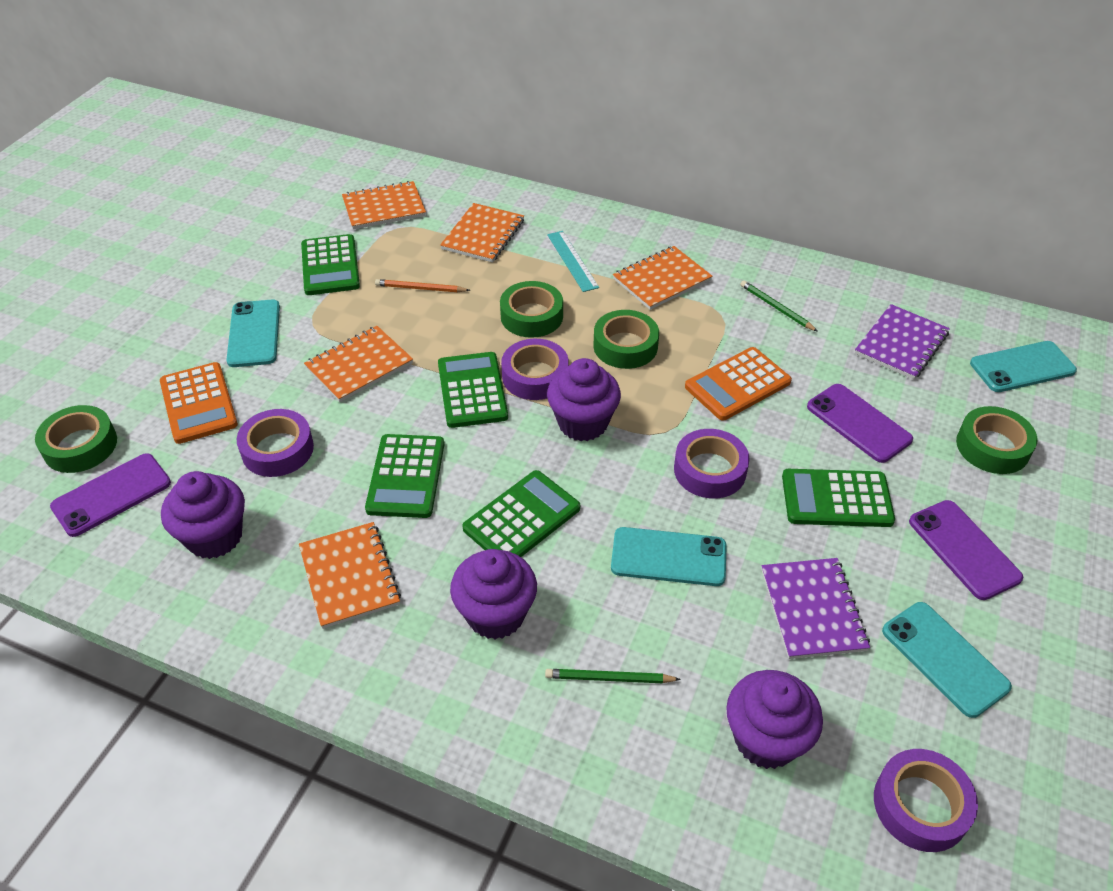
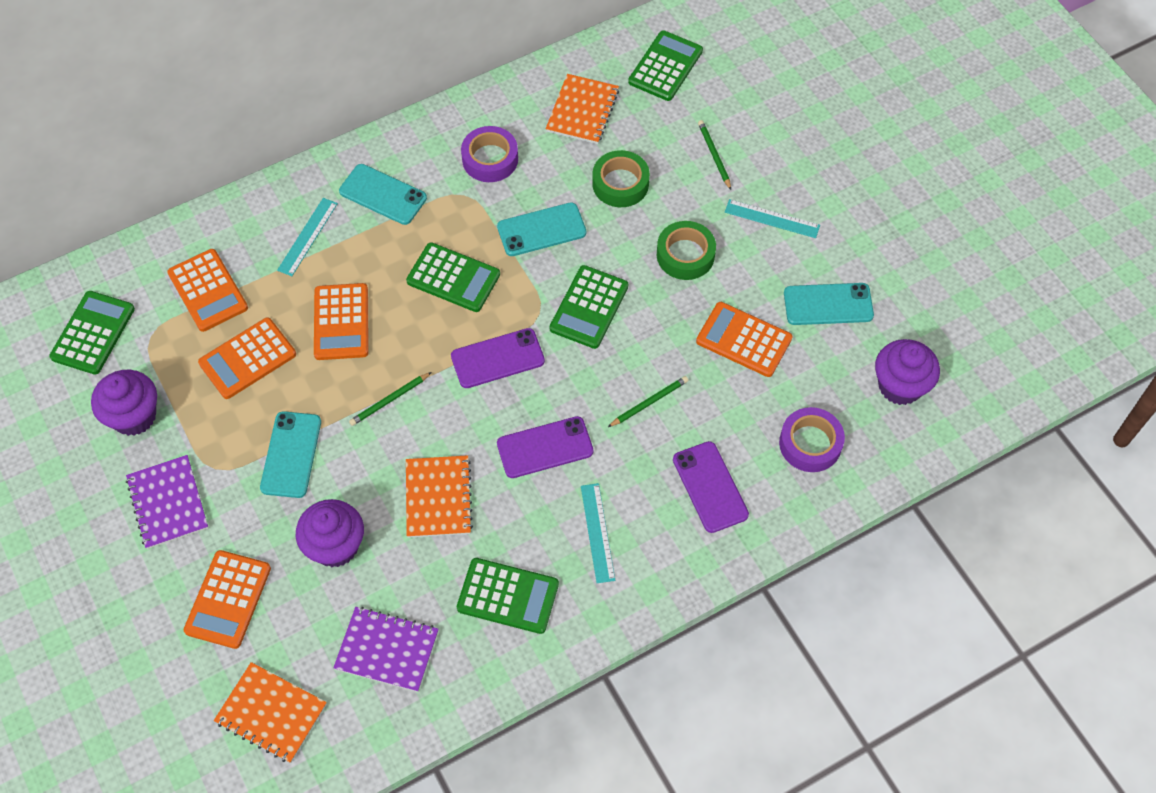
green pencil: [545,669,681,683] [740,281,818,332] = 2 -> [349,372,432,426] [608,376,688,427] [698,120,731,190] = 3
green tape: [35,405,117,473] [500,281,563,338] [593,310,659,369] [956,406,1037,474] = 4 -> [592,150,650,207] [657,221,716,280] = 2
orange calculator: [160,362,238,444] [685,347,792,421] = 2 -> [167,249,248,332] [184,550,271,649] [198,317,296,399] [314,283,369,360] [696,302,792,377] = 5
orange notebook: [299,522,401,629] [304,326,413,402] [342,181,426,229] [440,203,524,262] [613,246,712,310] = 5 -> [214,662,327,763] [406,455,473,538] [546,74,619,144] = 3
orange pencil: [375,279,470,292] = 1 -> none = 0
purple cupcake: [161,471,245,559] [450,549,537,639] [547,358,621,441] [726,670,823,769] = 4 -> [91,370,157,436] [296,499,364,567] [875,339,940,405] = 3
purple tape: [237,409,314,477] [501,339,569,400] [674,429,750,499] [874,749,978,852] = 4 -> [461,126,518,182] [779,407,845,472] = 2
turquoise ruler: [547,231,599,292] = 1 -> [277,198,338,276] [581,483,615,583] [725,199,820,238] = 3

